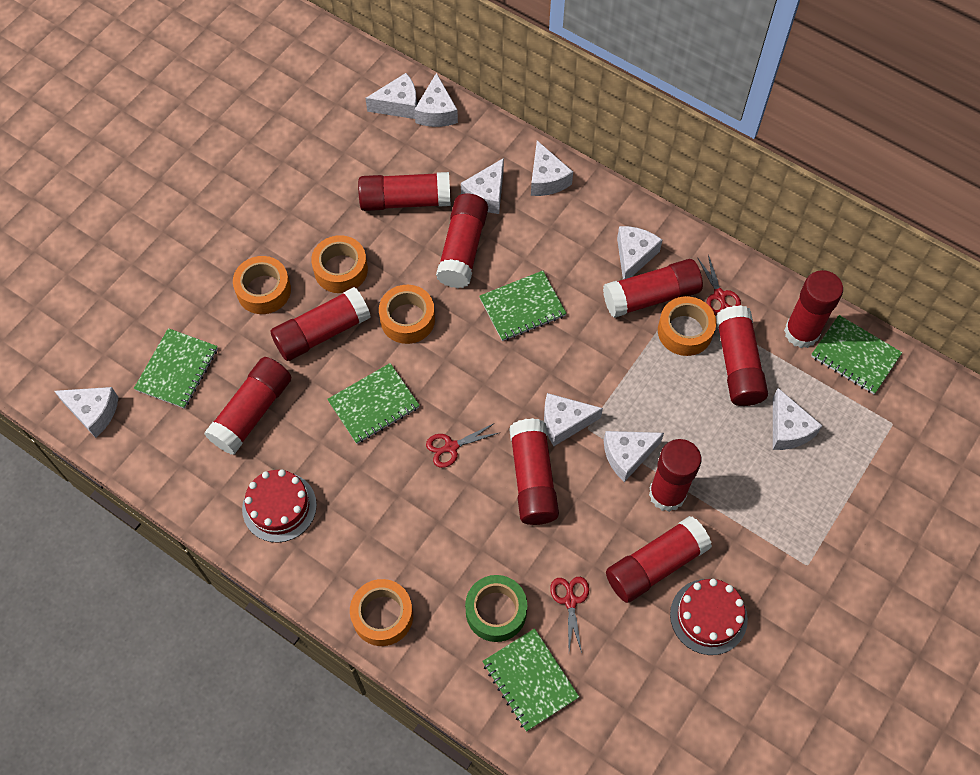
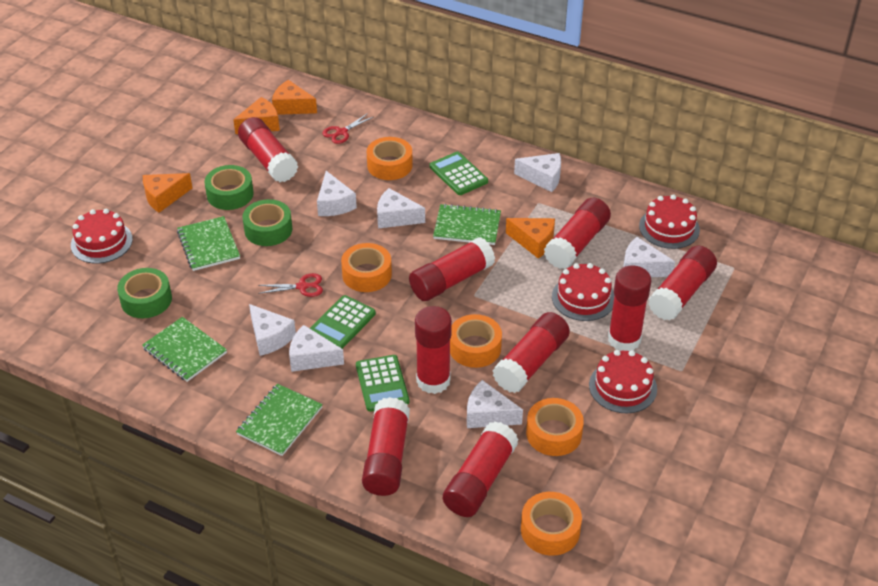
green calculator: none = 0 -> [310,295,376,349] [356,355,409,412] [430,151,488,195] = 3
green notebook: [134,328,218,409] [327,363,420,444] [479,271,567,341] [482,628,579,732] [811,315,902,394] = 5 -> [142,317,227,382] [177,216,240,271] [236,384,323,456] [433,204,501,245] = 4
green tape: [465,575,527,642] = 1 -> [117,268,172,318] [205,165,254,210] [242,199,292,246] = 3
orange cheese: none = 0 -> [143,173,192,213] [233,97,280,134] [272,80,317,115] [506,218,555,259] = 4
red cake: [242,469,317,543] [670,579,748,655] = 2 -> [71,209,133,264] [552,263,614,321] [589,350,657,413] [639,195,700,249] = 4
red glue stick: [204,357,292,455] [271,287,371,361] [358,172,451,211] [436,193,488,288] [509,418,559,525] [603,259,703,318] [606,516,712,603] [649,439,701,512] [716,305,768,406] [784,270,843,348] = 10 -> [238,117,298,182] [362,397,410,496] [409,237,495,301] [415,306,452,394] [443,422,519,517] [493,312,570,393] [544,198,611,269] [608,265,651,351] [648,246,717,321] = 9
red scissors: [426,423,498,468] [550,577,589,653] [697,255,741,315] = 3 -> [258,273,323,297] [322,113,373,144] = 2
white cheese: [54,387,118,438] [365,73,417,119] [414,73,458,127] [461,158,504,214] [531,141,573,196] [544,393,603,446] [604,431,664,482] [617,226,662,279] [773,388,822,450] = 9 -> [249,304,296,356] [289,325,344,372] [317,171,357,216] [377,188,425,229] [467,380,523,428] [514,153,561,192] [623,237,675,277] = 7

